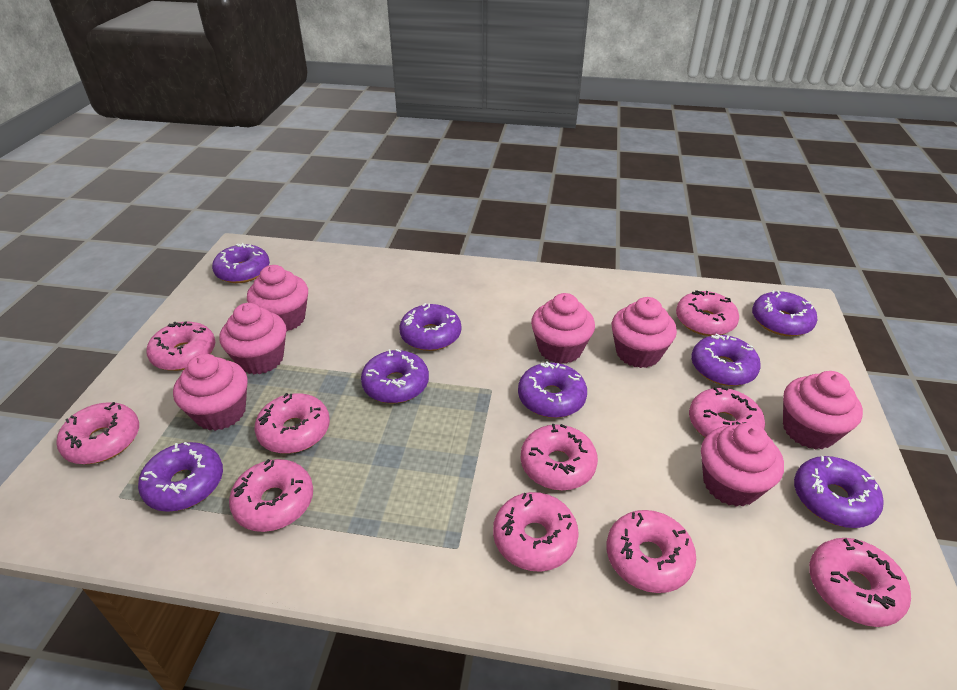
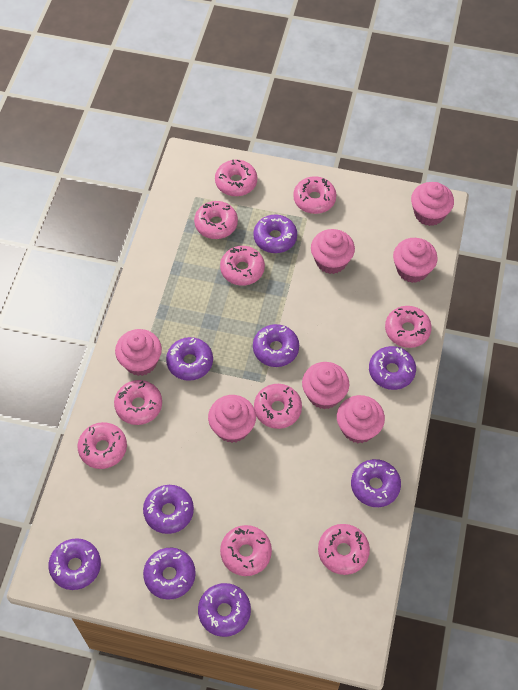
purple donut: [138,442,223,512] [212,243,270,283] [361,349,429,403] [399,303,461,351] [518,361,587,418] [691,334,761,386] [752,290,817,336] [794,456,884,528] = 8 -> [49,538,101,590] [143,485,194,534] [143,547,196,600] [166,337,213,381] [198,583,251,637] [253,215,297,253] [253,324,299,367] [351,459,401,507] [369,346,416,390] = 9

